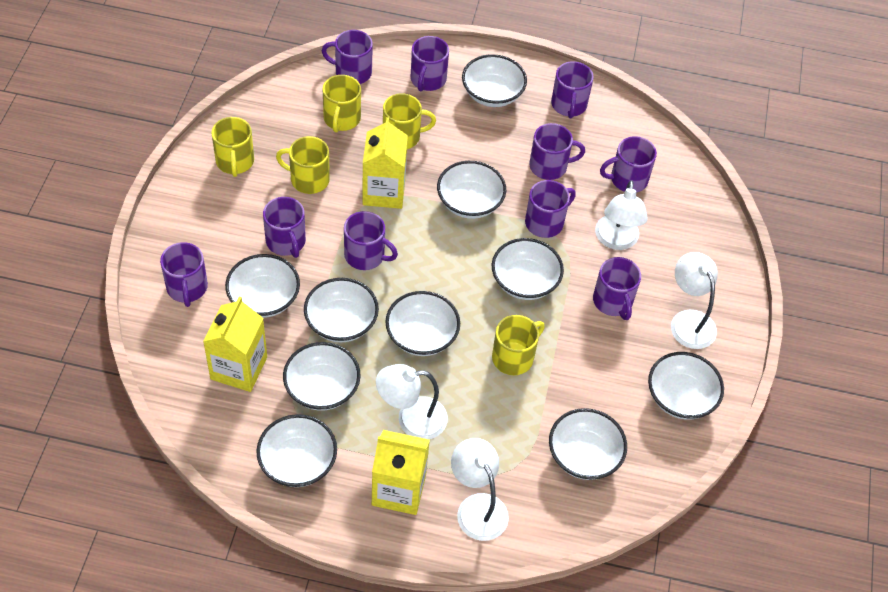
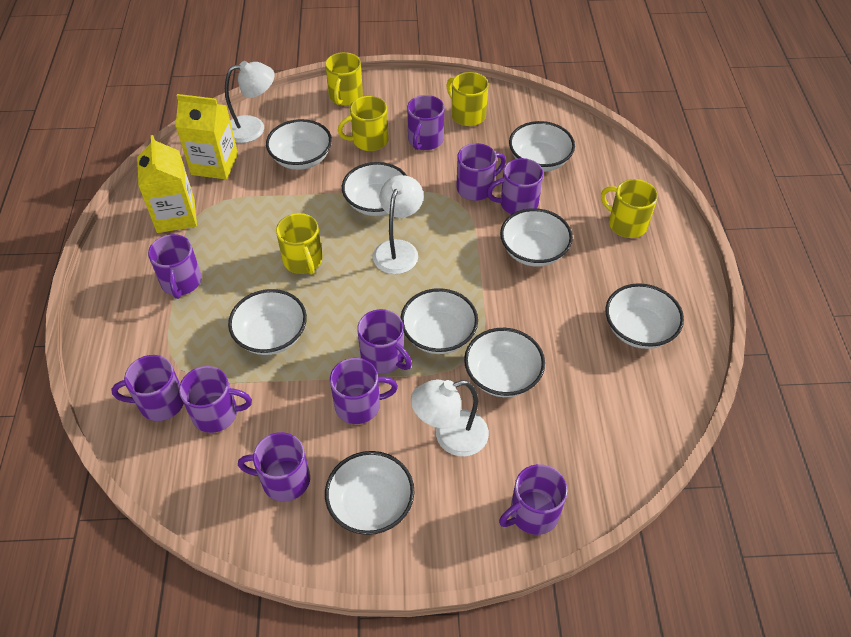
white bowl: [225,254,300,318] [256,414,337,487] [283,342,360,411] [304,278,379,342] [385,291,460,356] [437,161,506,219] [462,54,527,107] [492,238,564,300] [549,408,627,480] [648,352,724,420] = 10 -> [228,289,307,355] [266,119,332,170] [325,451,414,535] [342,162,407,216] [400,288,478,354] [464,328,545,397] [500,208,573,267] [509,121,575,172] [605,283,684,349] = 9
white lamp: [376,364,448,439] [451,438,509,541] [595,180,648,250] [671,252,718,349] = 4 -> [225,61,275,143] [373,175,424,274] [411,379,489,457] = 3
yellow carton: [203,296,267,392] [362,117,408,209] [372,430,430,515] = 3 -> [137,135,197,233] [176,94,238,179] = 2

